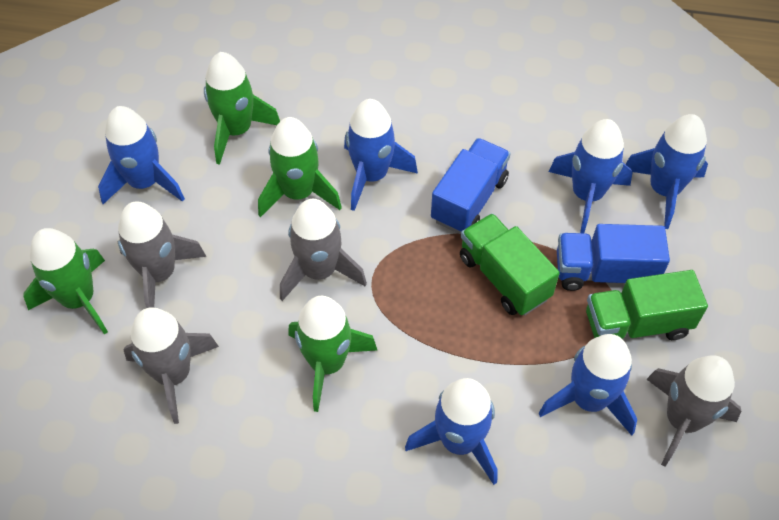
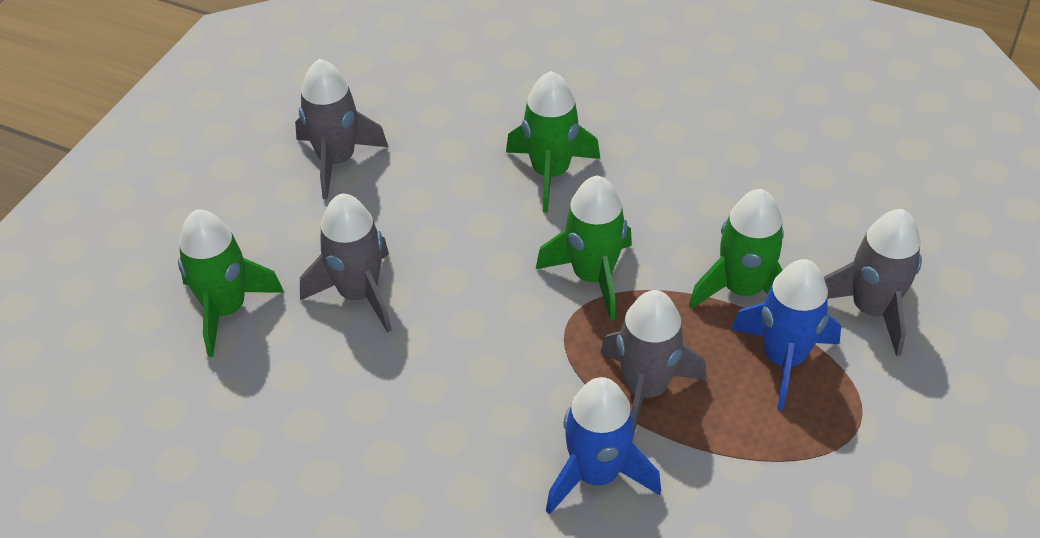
blue rocket: [98,106,185,204] [344,99,418,211] [405,378,498,485] [539,334,637,436] [549,119,633,233] [626,114,708,229] = 6 -> [546,377,661,515] [731,259,841,410] = 2
blue truck: [431,138,511,234] [557,224,670,291] = 2 -> none = 0
green truck: [460,213,560,315] [586,270,708,340] = 2 -> none = 0

